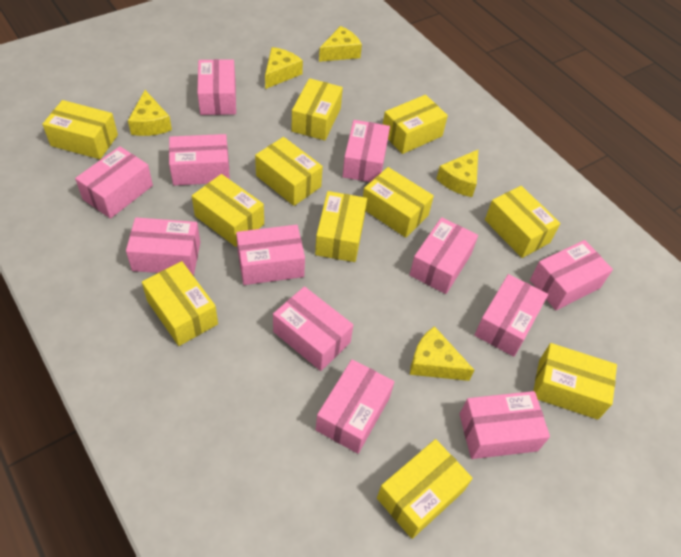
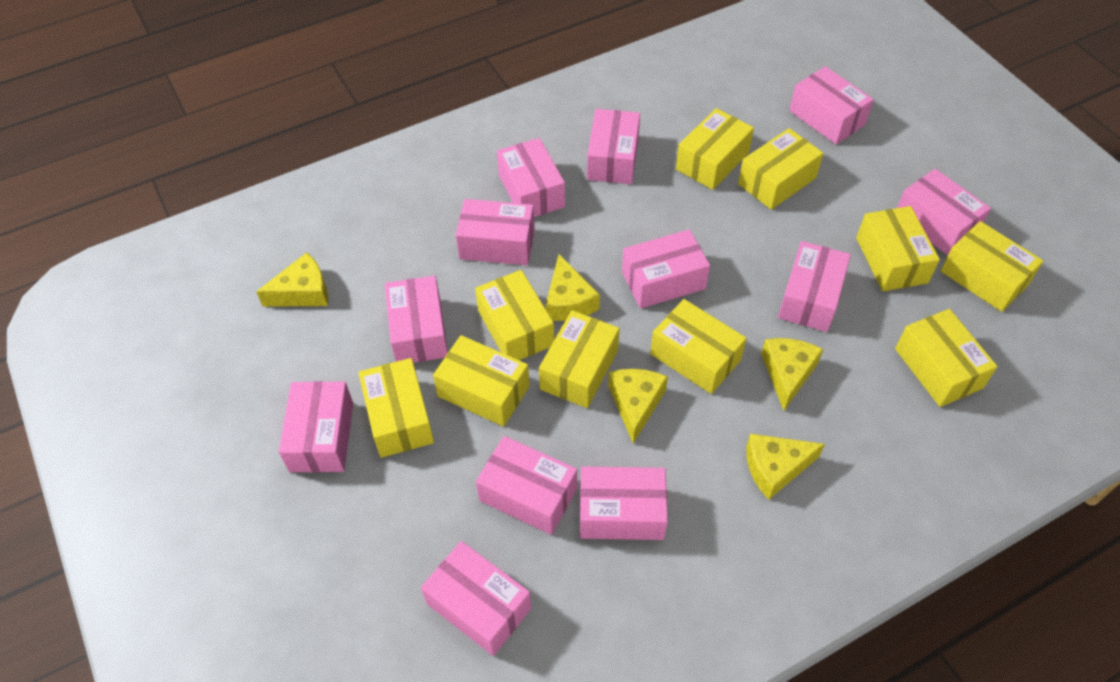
yellow box: [42,100,118,159] [142,261,218,346] [192,174,264,247] [255,137,323,206] [292,78,343,140] [315,191,367,262] [363,167,434,238] [377,439,473,539] [383,95,448,154] [485,186,560,258] [533,343,617,420] = 11 -> [358,358,434,458] [433,335,530,427] [475,270,554,360] [539,310,620,408] [650,299,747,394] [676,108,754,190] [738,128,823,210] [856,206,940,291] [895,309,998,407] [941,221,1043,312] = 10

